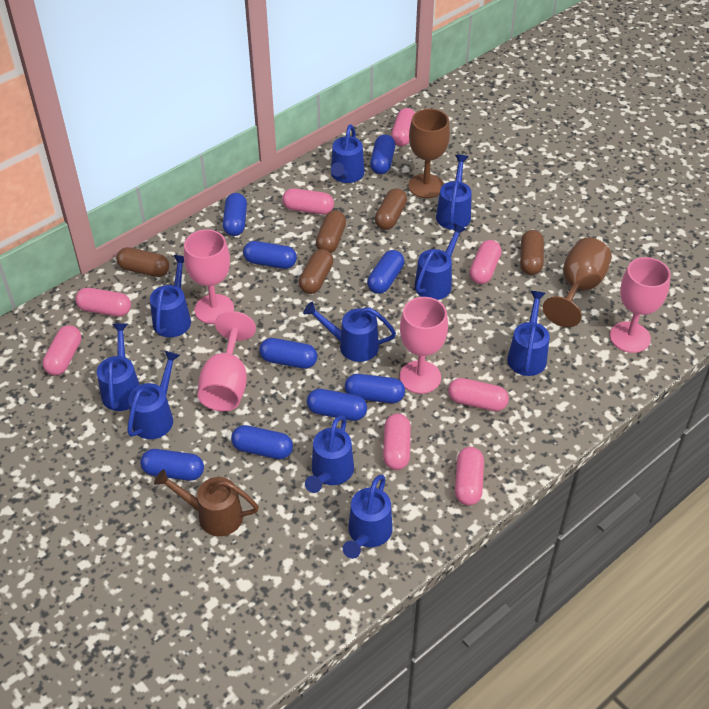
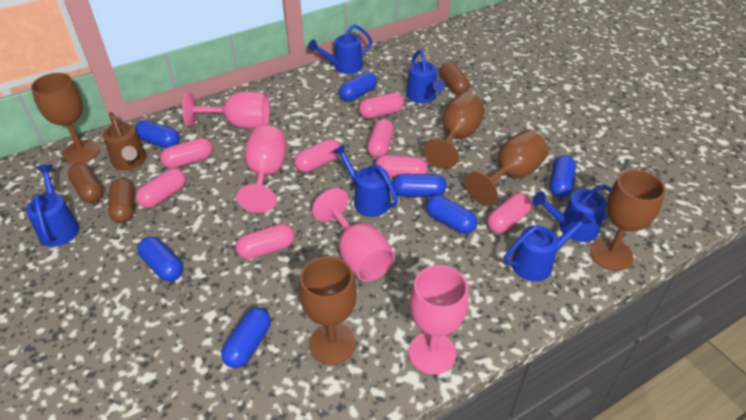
blue capsule: [140,449,204,481] [223,193,247,236] [231,425,293,459] [243,241,297,269] [259,338,317,369] [307,389,367,421] [345,374,405,403] [367,250,404,294] [370,134,395,174] = 9 -> [135,120,180,148] [137,236,184,282] [221,307,271,368] [339,71,377,102] [392,174,446,197] [426,195,477,234] [550,155,576,198] = 7
blue watering can: [97,323,140,411] [127,351,180,439] [150,255,191,338] [303,301,396,362] [305,415,354,493] [331,125,364,183] [343,475,393,559] [415,223,466,300] [436,155,472,230] [507,291,550,376] = 10 -> [26,164,79,247] [308,24,372,74] [333,144,398,217] [406,50,445,103] [504,211,592,281] [532,184,611,242] = 6
brown capsule: [117,247,169,277] [299,249,333,294] [316,210,346,253] [375,188,407,230] [520,230,544,275] = 5 -> [68,163,104,203] [108,178,134,223] [439,62,470,94] = 3
brown goblet: [408,109,450,198] [543,238,612,327] = 2 -> [31,73,100,164] [299,256,357,365] [424,92,485,169] [465,130,548,206] [590,170,666,271] = 5

